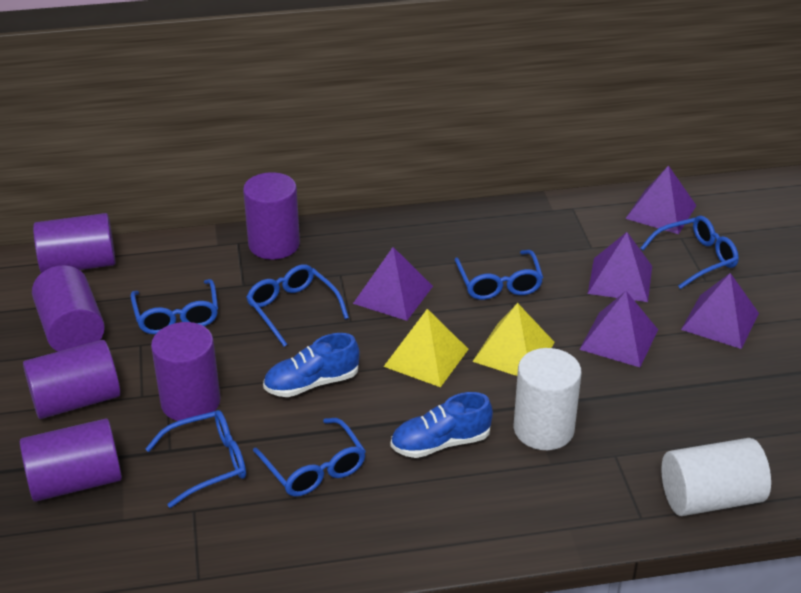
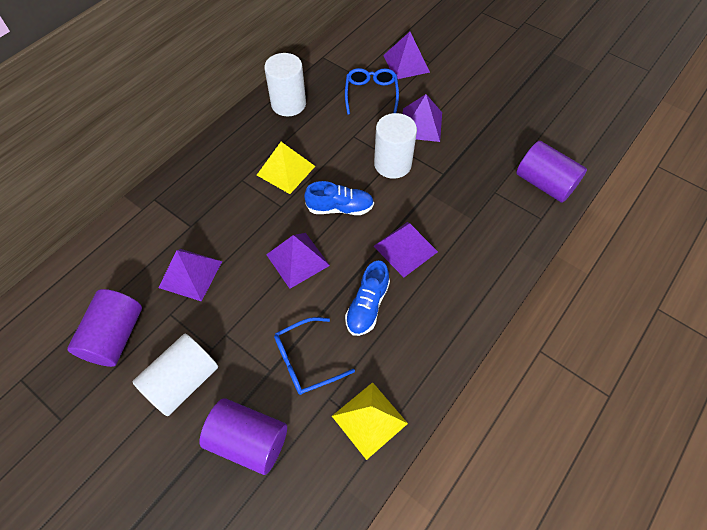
blue glasses: [131,279,218,334] [145,410,246,508] [246,264,349,347] [253,418,366,497] [454,250,543,300] [640,216,739,289] = 6 -> [274,317,355,395] [345,68,399,115] = 2
purple cylinder: [20,418,122,502] [23,340,120,419] [32,265,105,351] [33,213,116,273] [151,322,220,421] [243,172,300,259] = 6 -> [67,289,142,367] [199,398,287,475] [516,141,587,203] = 3
white cylinder: [514,348,582,450] [661,438,771,516] = 2 -> [133,334,218,416] [264,53,306,116] [374,113,417,179] = 3

